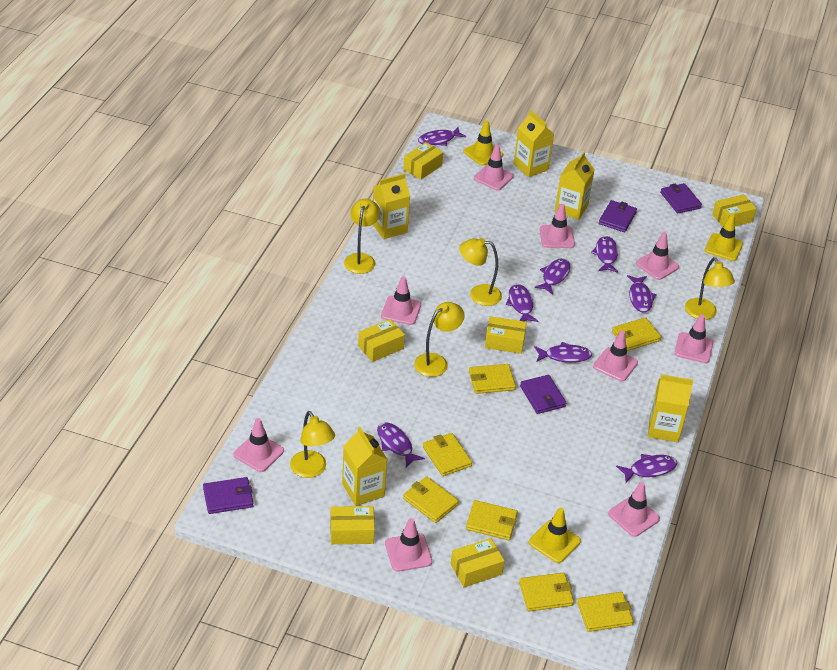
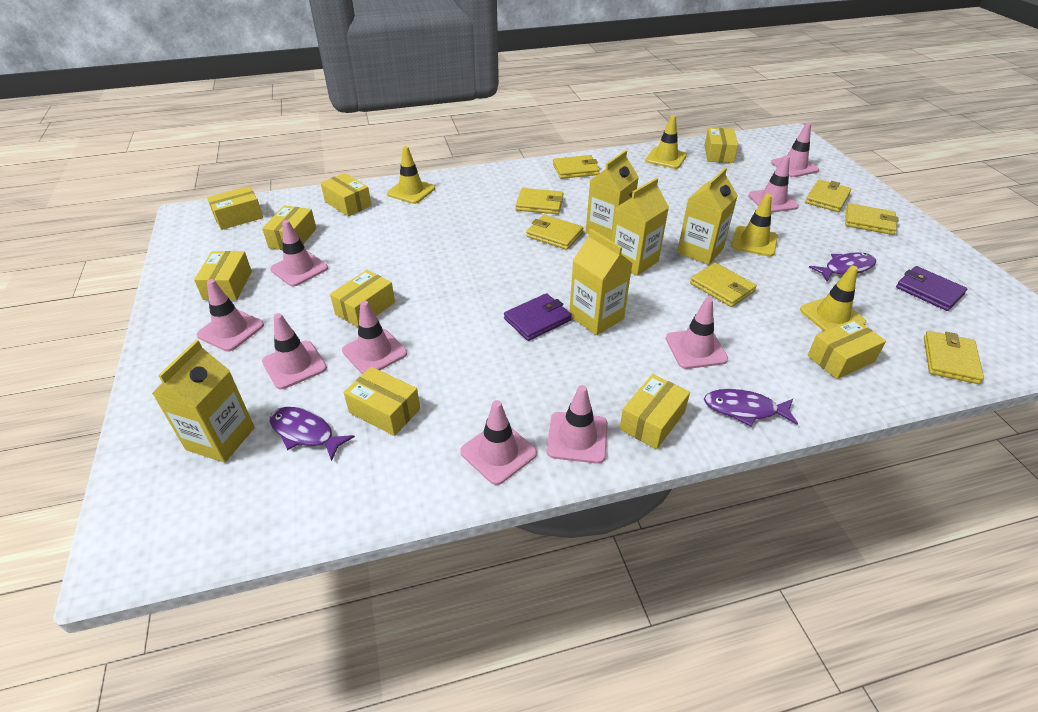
purple fish: [377,422,425,467] [418,127,466,146] [506,284,538,322] [534,258,570,295] [534,342,592,363] [591,236,618,273] [616,454,677,483] [627,275,657,313] = 8 -> [270,407,355,461] [704,389,798,427] [809,252,876,281] = 3
purple wallet: [203,477,254,514] [520,375,566,414] [599,200,637,232] [660,183,702,214] = 4 -> [504,293,572,341] [896,266,967,311] = 2
yellow box: [330,506,375,544] [358,319,405,362] [403,142,443,180] [451,538,505,587] [485,316,527,354] [712,194,757,227] = 6 -> [194,251,252,300] [207,186,263,230] [262,205,317,250] [321,173,372,216] [330,270,395,327] [343,367,420,436] [619,374,690,449] [705,127,738,163] [808,319,886,379] = 9
yellow lamp: [290,411,335,478] [344,199,380,274] [414,302,465,377] [459,238,502,306] [685,257,735,320] = 5 -> none = 0
yellow traffic cone: [463,120,503,166] [529,507,581,563] [705,214,743,261] = 3 -> [387,146,435,204] [646,115,687,169] [731,194,778,257] [800,266,866,331] = 4

